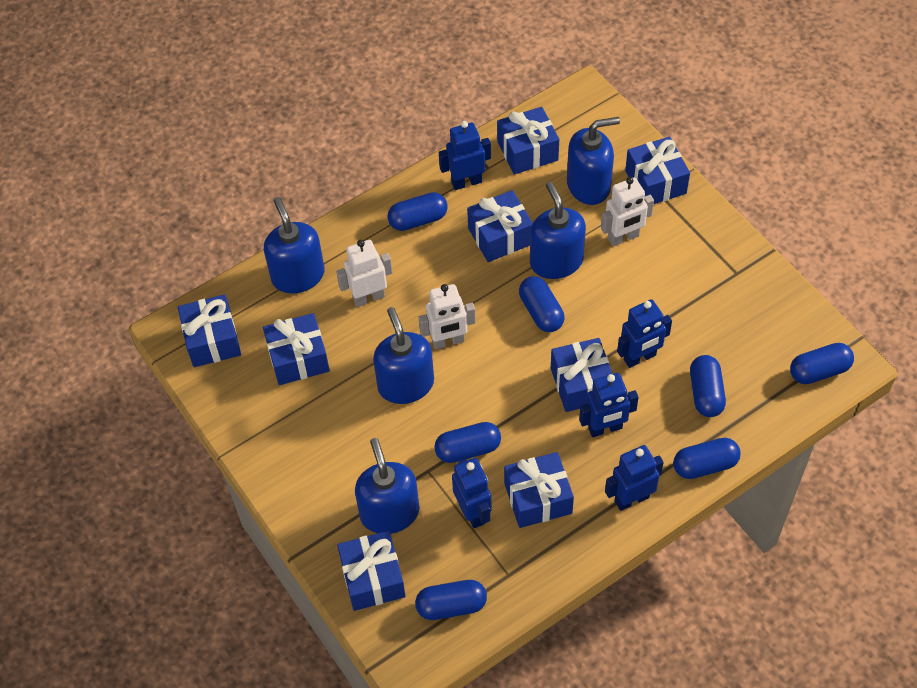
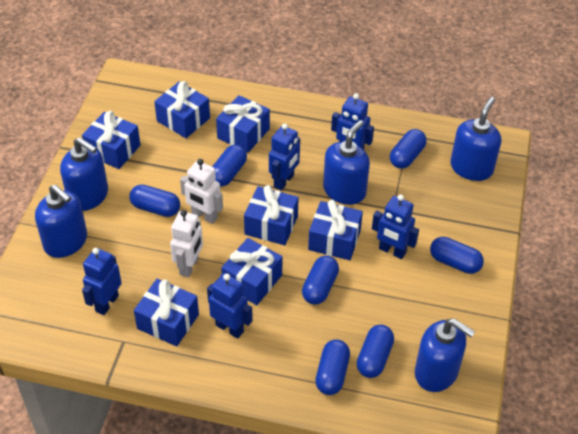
blue gift: [178,294,241,367] [263,313,330,385] [337,531,406,611] [467,190,533,262] [497,107,559,175] [504,452,574,528] [551,338,612,412] [625,137,690,204] = 8 -> [82,111,140,169] [134,279,199,347] [154,81,210,138] [216,95,270,153] [221,238,283,305] [244,185,299,245] [308,200,363,260] = 7
white robot: [336,240,392,307] [419,284,476,349] [601,177,654,246] = 3 -> [170,210,203,277] [180,159,223,224] = 2

